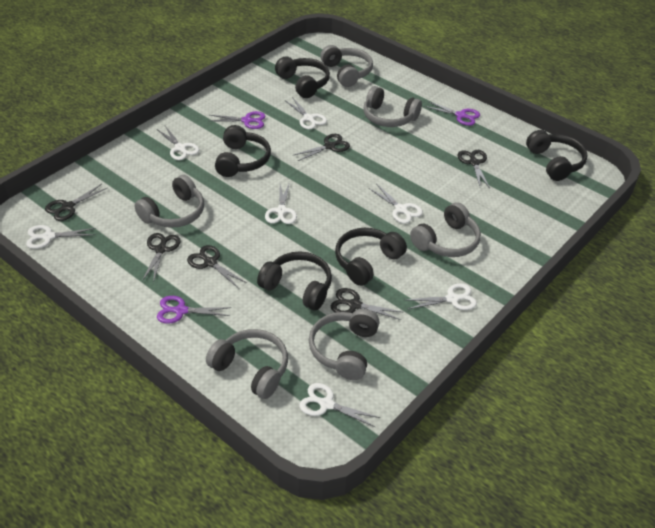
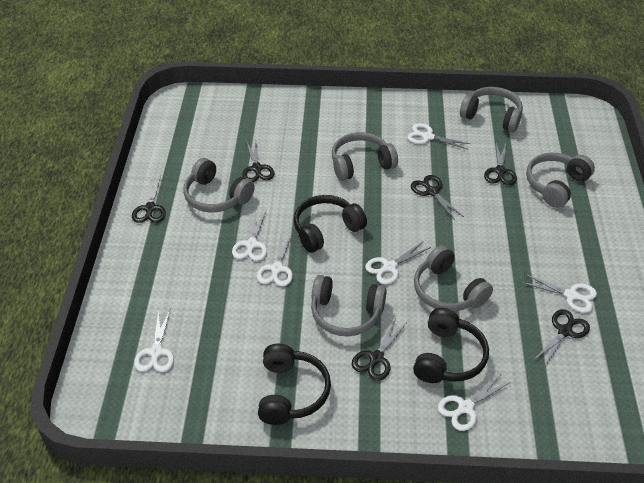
black headphones: [215,125,271,177] [257,251,332,310] [275,56,330,98] [335,228,407,286] [526,130,588,181] = 5 -> [258,343,331,425] [294,195,367,253] [413,308,489,383] = 3
purple scissors: [157,296,231,324] [210,111,265,129] [424,101,480,126] = 3 -> none = 0

